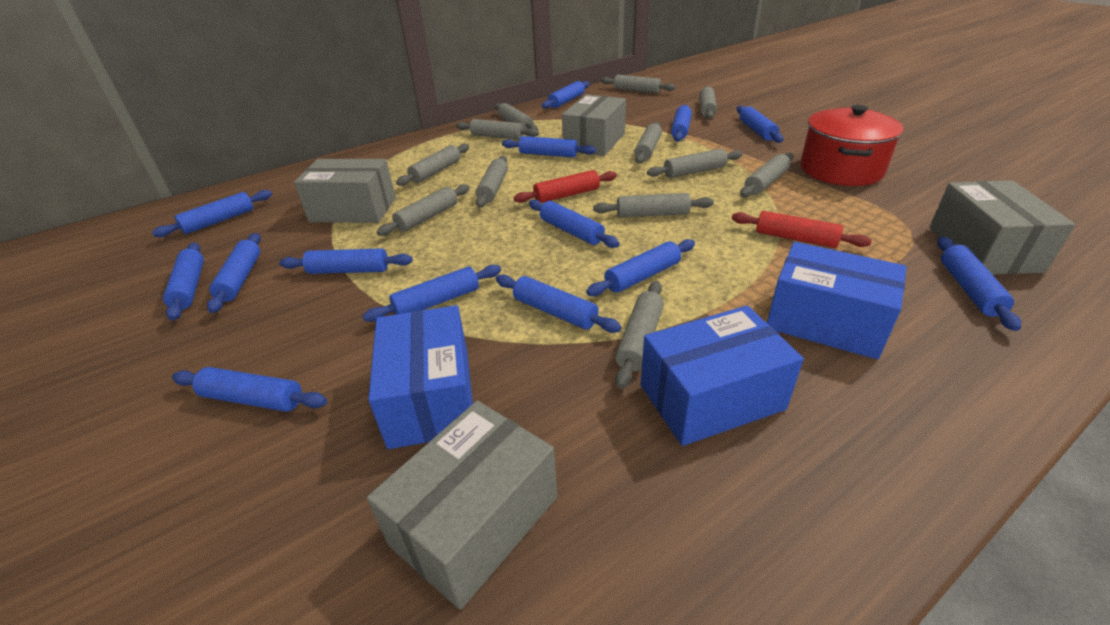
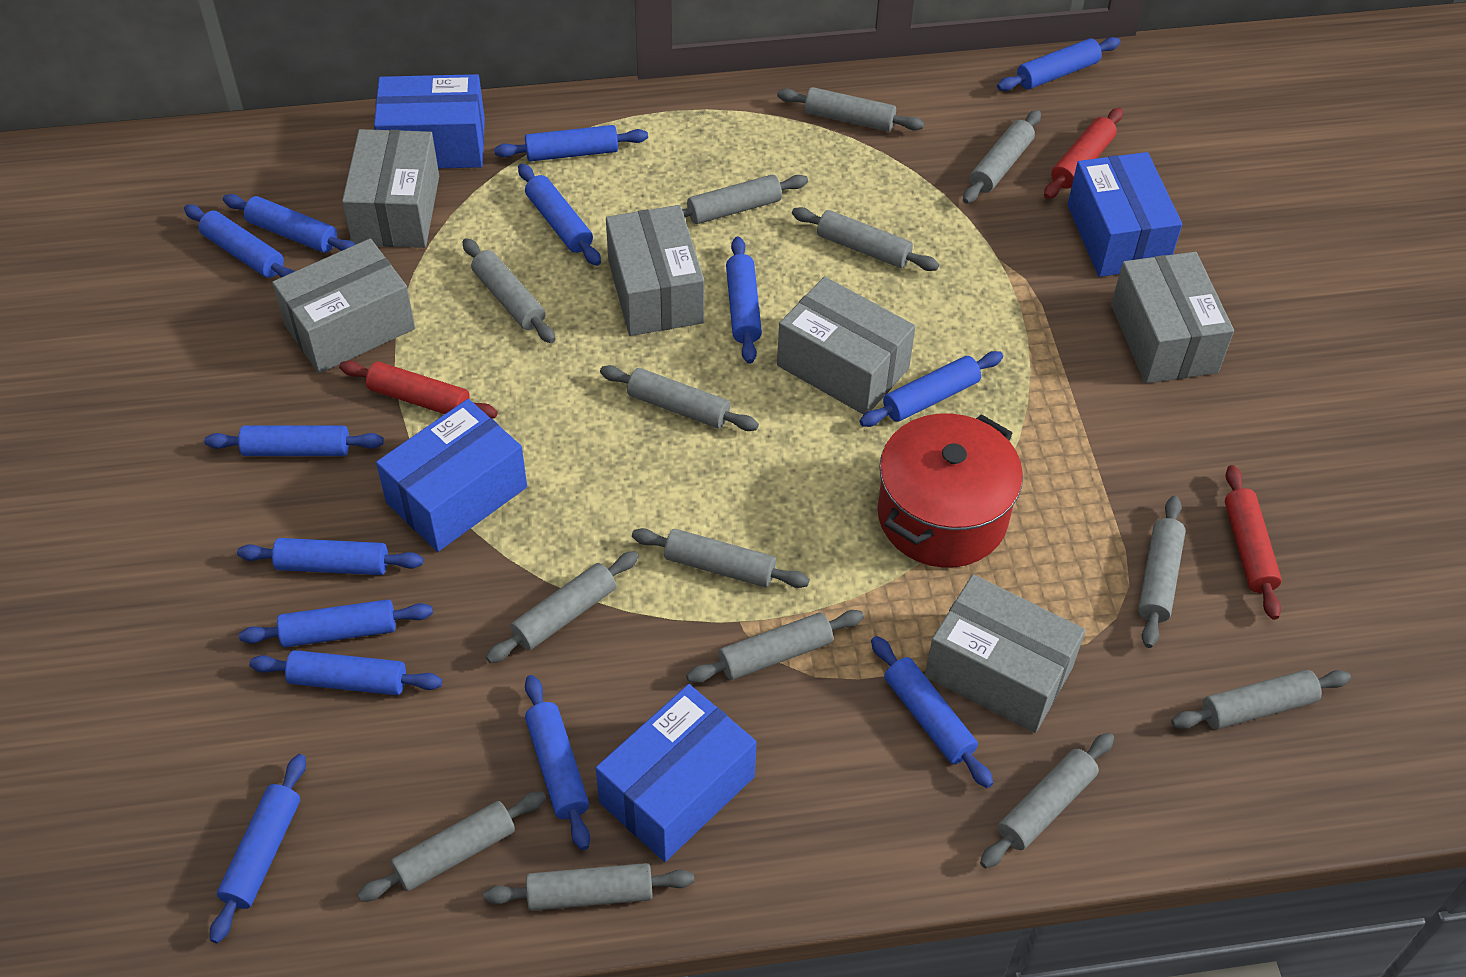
blue box: [368,305,473,449] [641,306,804,446] [767,242,907,360] = 3 -> [374,74,485,169] [376,399,527,552] [596,684,757,862] [1068,152,1182,277] = 4
grey box: [294,159,396,223] [367,401,557,610] [562,94,626,156] [929,180,1076,275] = 4 -> [272,239,415,374] [342,129,439,248] [606,205,704,336] [777,276,916,415] [925,574,1085,733] [1111,252,1234,383] = 6
grey rolling pin: [377,184,469,236] [396,144,469,186] [456,119,539,140] [476,156,508,208] [495,103,538,131] [593,193,714,218] [601,75,675,93] [615,281,664,389] [634,122,662,164] [647,149,743,178] [700,86,717,119] [740,153,793,197] = 12 -> [357,791,546,902] [462,238,555,343] [484,863,694,911] [486,551,639,663] [600,365,759,431] [632,528,810,588] [682,175,808,224] [686,610,864,683] [777,87,924,132] [792,207,939,271] [963,110,1041,204] [980,733,1114,869] [1138,496,1186,648] [1171,670,1351,729] = 14
red rolling pin: [514,170,617,203] [732,211,872,248] = 2 -> [339,361,498,419] [1044,108,1123,199] [1225,465,1282,620] = 3

